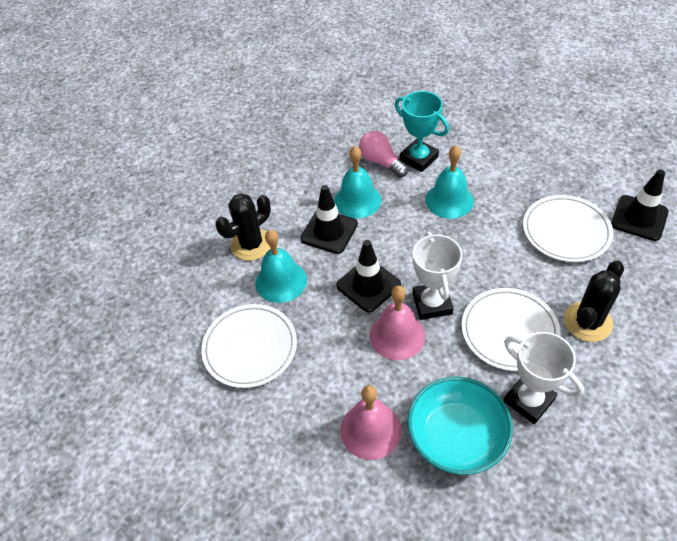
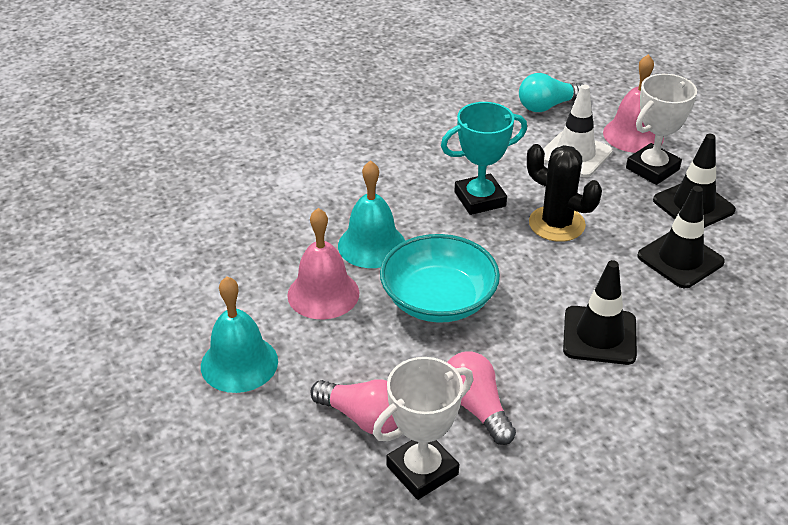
black cactus: [215,193,271,261] [564,261,624,342] = 2 -> [527,144,602,242] = 1
pink light bulb: [359,131,408,177] = 1 -> [310,379,397,434] [447,352,516,445] = 2
turquoise bell: [256,230,307,303] [334,146,381,219] [425,145,474,219] = 3 -> [201,276,278,393] [338,160,405,268] = 2
turquoise light bulb: none = 0 -> [519,73,584,112] = 1
white plate: [201,304,297,388] [462,288,561,371] [523,195,613,262] = 3 -> none = 0
white traffic cone: none = 0 -> [543,84,612,177] = 1

